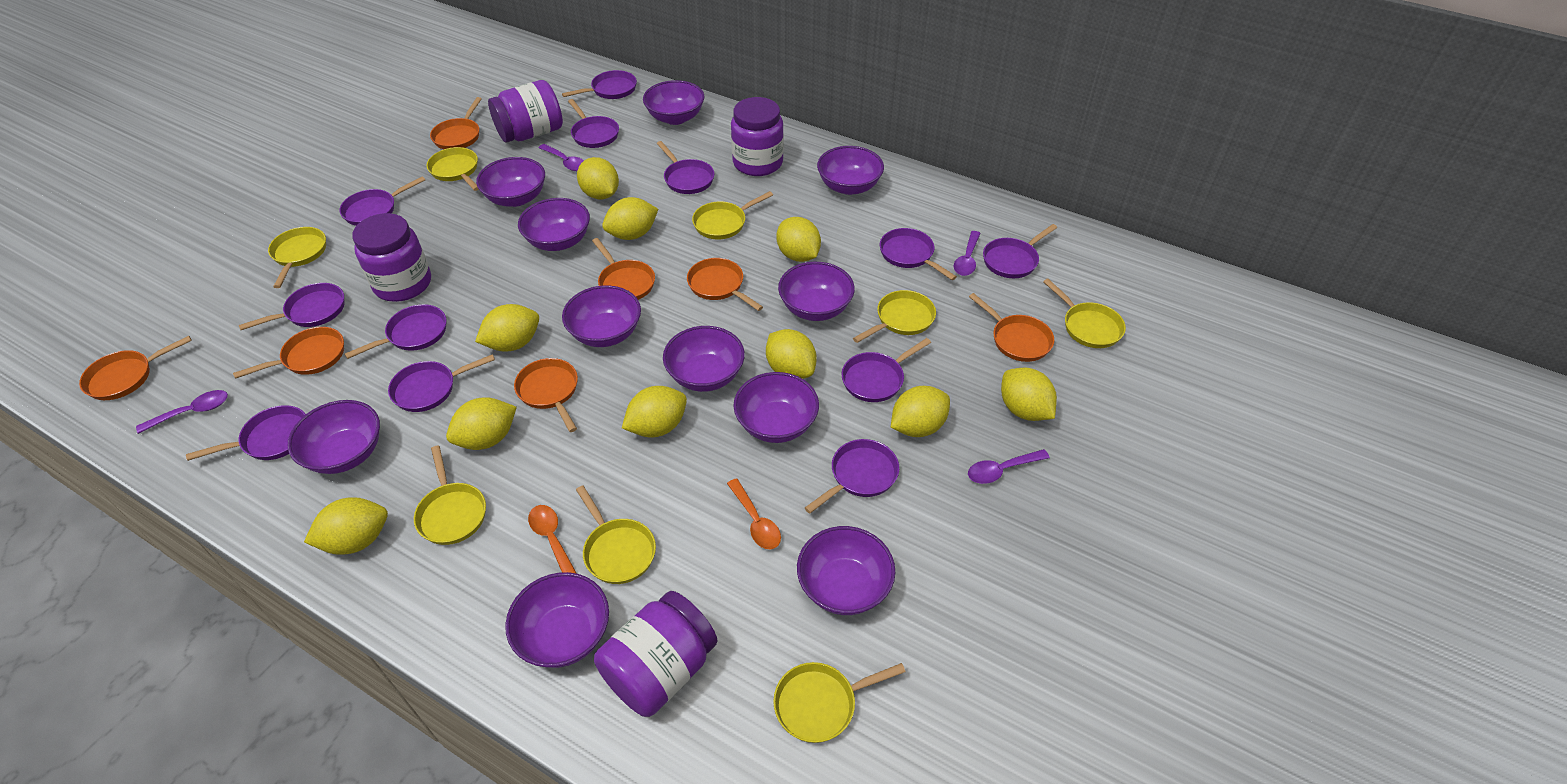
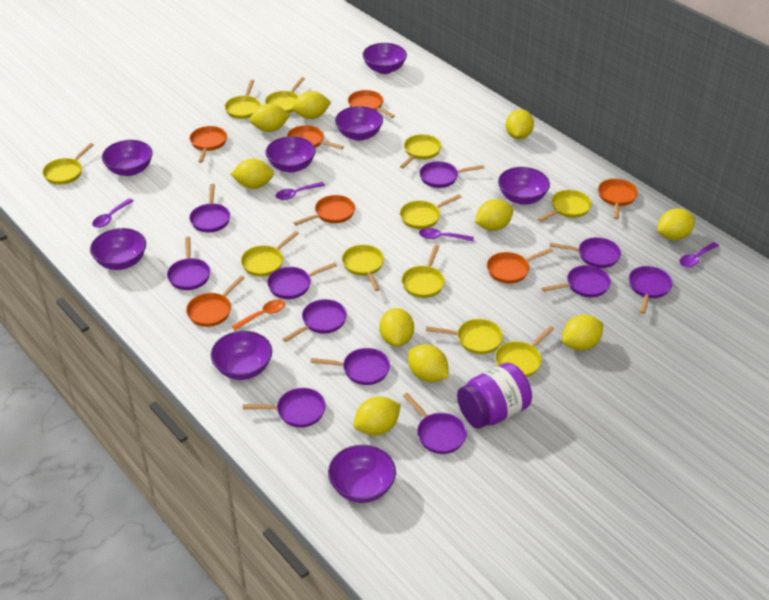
orange spoon: [528,505,577,574] [727,478,781,549] = 2 -> [232,299,285,331] = 1
purple bowl: [288,400,380,474] [476,157,545,207] [505,572,609,668] [518,198,590,251] [562,285,641,347] [643,80,704,125] [663,326,745,392] [733,372,819,443] [778,262,855,321] [797,526,895,615] [817,146,884,195] = 11 -> [90,228,146,270] [102,140,153,176] [211,331,272,380] [266,136,316,172] [328,445,396,503] [335,106,383,141] [362,43,407,74] [498,167,550,204] = 8
purple jar: [352,213,431,302] [488,80,563,142] [594,591,717,717] [731,97,784,176] = 4 -> [457,363,532,428] = 1
purple pan: [186,405,306,461] [239,283,345,330] [339,176,425,226] [345,304,446,359] [388,354,495,412] [562,70,637,99] [568,99,619,148] [657,141,714,194] [805,439,899,513] [842,338,931,402] [880,228,957,280] [983,224,1057,278] = 12 -> [167,237,210,290] [189,184,230,232] [243,388,326,427] [267,262,337,299] [283,299,347,342] [310,348,390,385] [403,393,467,454] [419,161,484,188] [542,265,611,297] [550,237,621,268] [629,266,673,314] = 11
yellow pan: [268,227,326,288] [414,446,486,545] [427,147,479,191] [576,486,656,584] [692,191,773,239] [773,662,906,743] [853,290,936,343] [1043,279,1126,348] = 8 -> [42,143,94,185] [225,80,261,119] [241,231,299,277] [265,77,305,113] [342,245,384,291] [400,134,441,168] [400,194,461,229] [402,245,445,298] [426,319,503,354] [495,326,554,377] [538,190,592,222] = 11

